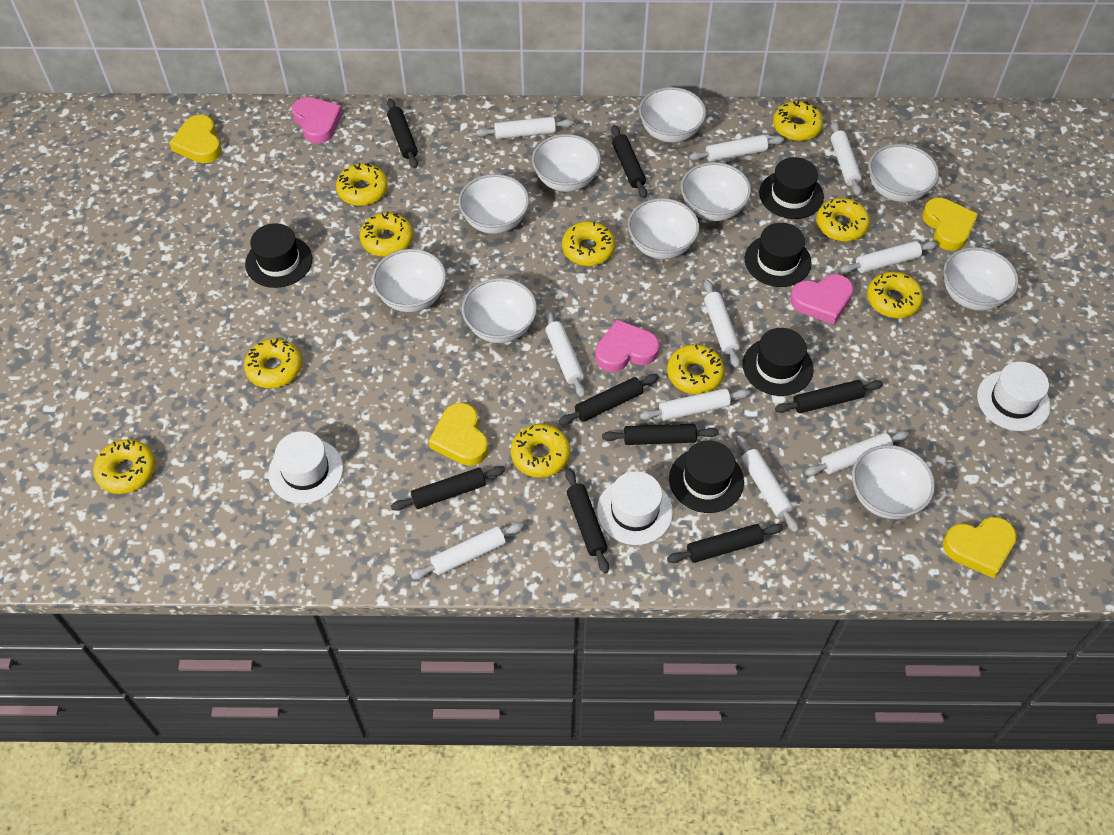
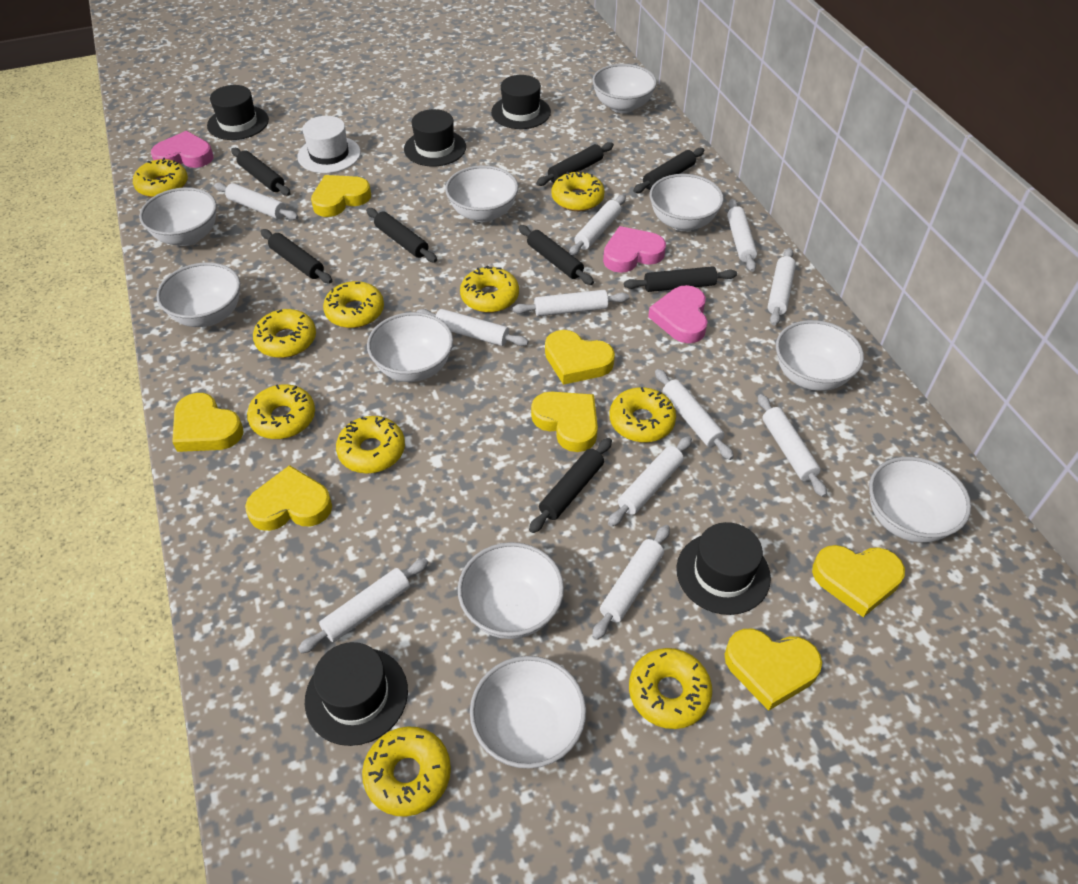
white hat: [268,431,343,504] [597,471,673,545] [977,362,1051,431] = 3 -> [297,116,361,173] = 1
white rolling pin: [411,523,524,580] [476,117,574,139] [544,309,586,398] [639,388,750,421] [689,135,785,162] [704,280,740,368] [736,435,799,533] [805,431,909,476] [831,121,862,196] [840,241,937,273] = 10 -> [214,182,298,220] [298,558,428,654] [417,309,529,346] [513,290,629,317] [569,194,626,256] [592,525,670,640] [608,436,692,527] [655,369,734,460] [727,199,757,272] [758,394,827,497] [768,248,796,326] = 11
yellow heart: [169,115,222,163] [429,403,488,466] [922,198,978,251] [943,517,1017,578] = 4 -> [172,393,244,452] [245,465,332,531] [311,175,371,217] [531,392,598,452] [545,330,615,385] [724,629,822,711] [812,545,905,617] = 7

